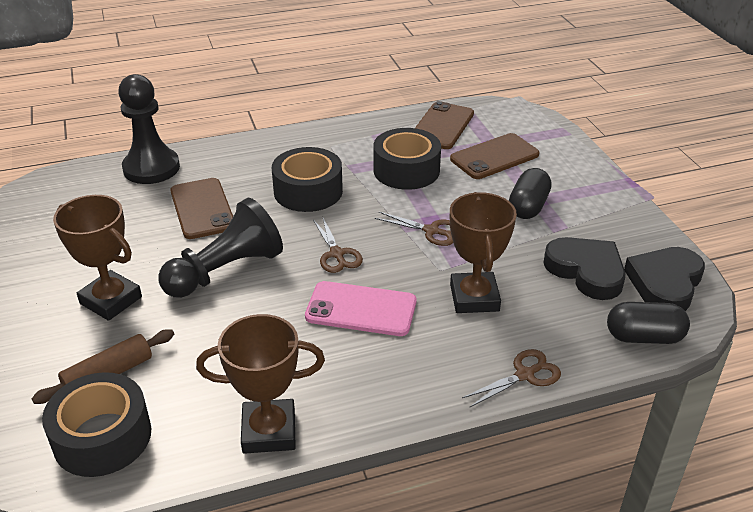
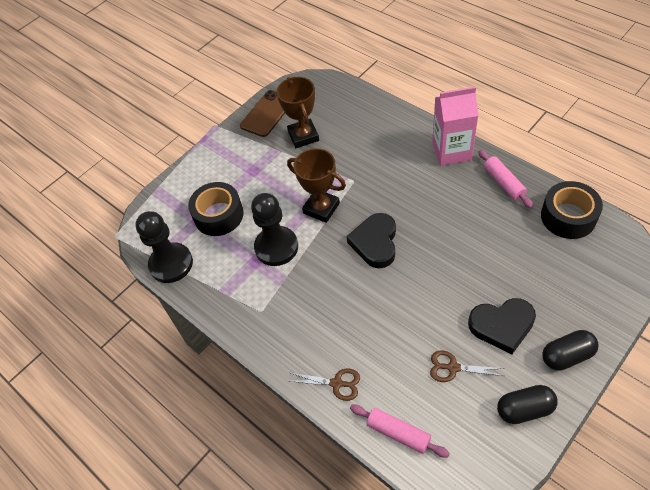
black tape: [42,372,151,477] [272,147,343,212] [373,128,441,190] = 3 -> [188,182,244,236] [541,181,603,239] = 2
brown phone: [170,178,233,239] [415,101,474,149] [450,133,540,179] = 3 -> [240,90,285,137] = 1
brown rolling pin: [32,329,174,404] = 1 -> none = 0
brown scissors: [313,216,363,273] [375,212,453,246] [462,349,561,408] = 3 -> [290,369,360,401] [430,351,505,382] = 2
brown trophy: [53,195,142,321] [196,314,325,454] [450,192,517,313] = 3 -> [276,77,319,148] [287,148,346,223] = 2
pink carton: none = 0 -> [432,86,479,166] = 1
pink phone: [305,281,416,336] = 1 -> none = 0
pink rolling pin: none = 0 -> [350,405,450,458] [478,150,534,208] = 2

